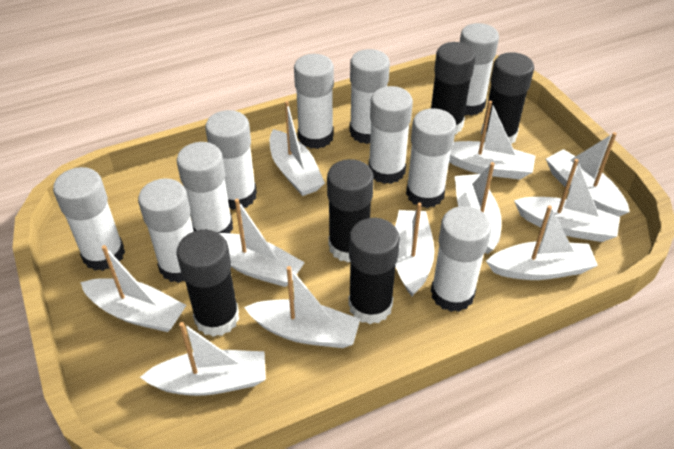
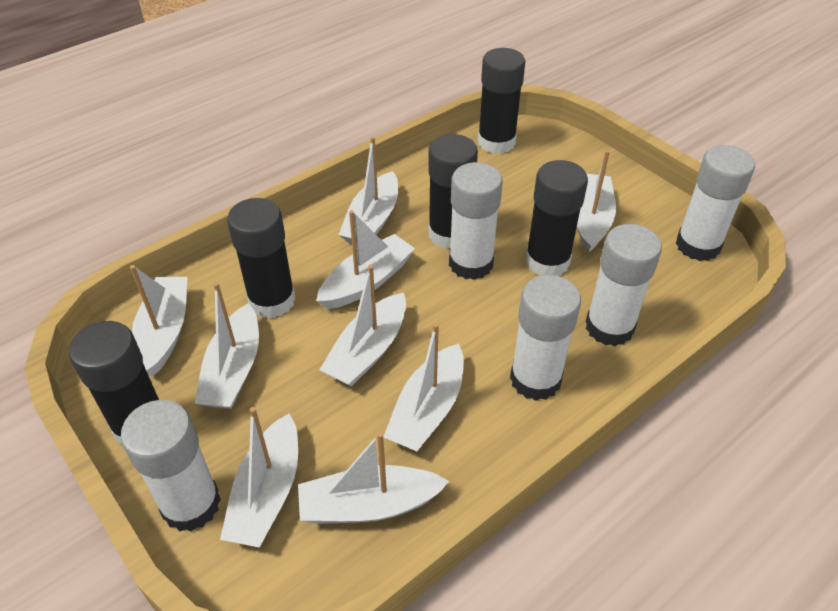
white boat: [80,245,187,332] [140,322,266,396] [219,199,305,287] [244,266,360,348] [270,101,325,196] [395,202,435,296] [449,101,535,179] [455,162,502,254] [486,206,598,280] [514,159,620,242] [546,132,630,217] = 11 -> [130,265,188,377] [195,282,259,409] [220,407,298,548] [298,432,450,524] [316,210,415,309] [319,265,406,386] [339,136,398,244] [383,323,464,451] [577,150,616,253] = 9
white glue stick: [53,167,125,271] [138,178,194,283] [177,142,233,233] [205,110,257,210] [294,54,334,149] [349,49,390,144] [368,86,413,184] [406,108,456,208] [431,206,491,312] [460,23,499,116] = 10 -> [121,400,221,532] [449,162,503,280] [510,275,581,401] [586,224,662,346] [676,145,755,261] = 5

